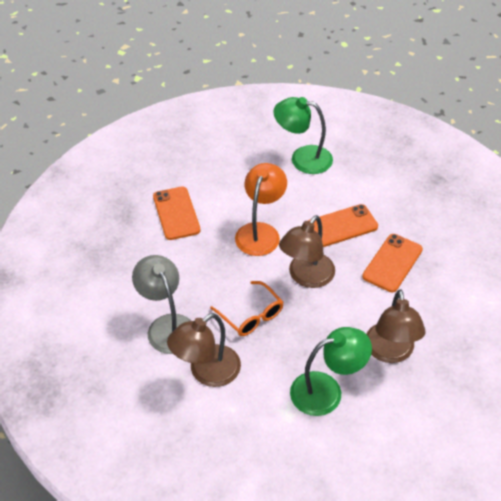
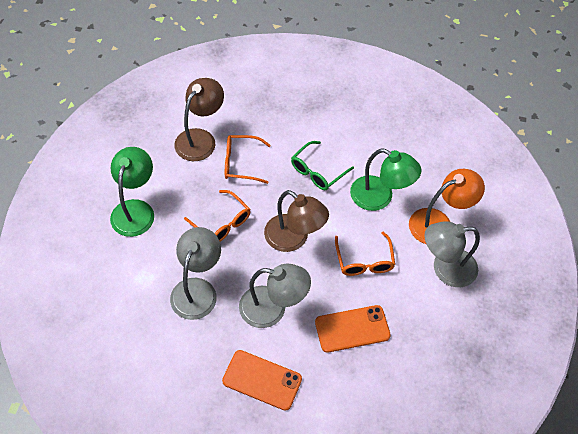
brown lamp: [167,313,241,387] [279,215,335,288] [367,289,426,363] = 3 -> [174,78,224,161] [264,190,329,252] = 2
green glasses: none = 0 -> [291,141,354,190] = 1
grey lamp: [132,255,191,354] = 1 -> [170,227,221,320] [239,264,311,328] [424,221,480,287] = 3
orange glasses: [210,281,283,336] = 1 -> [184,190,251,242] [225,135,271,184] [335,232,395,276] = 3
orange phone: [153,187,201,240] [308,204,378,247] [362,234,423,292] = 3 -> [222,350,302,411] [315,305,391,353] = 2

